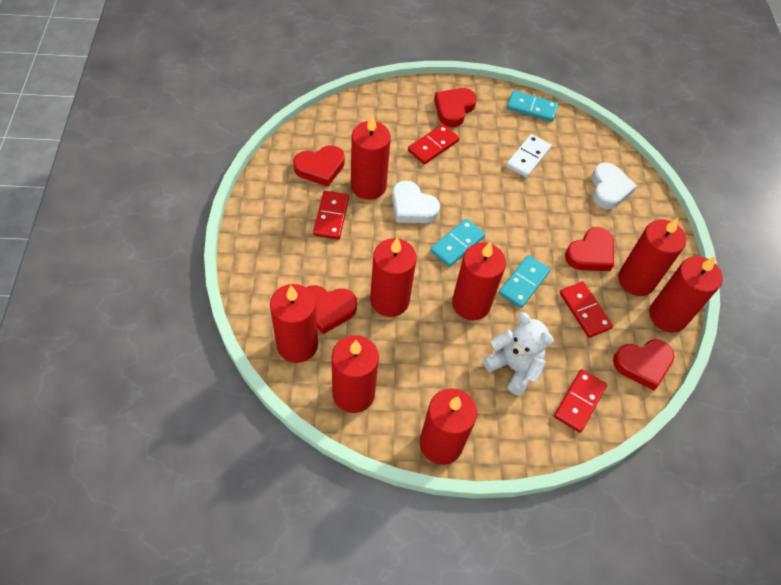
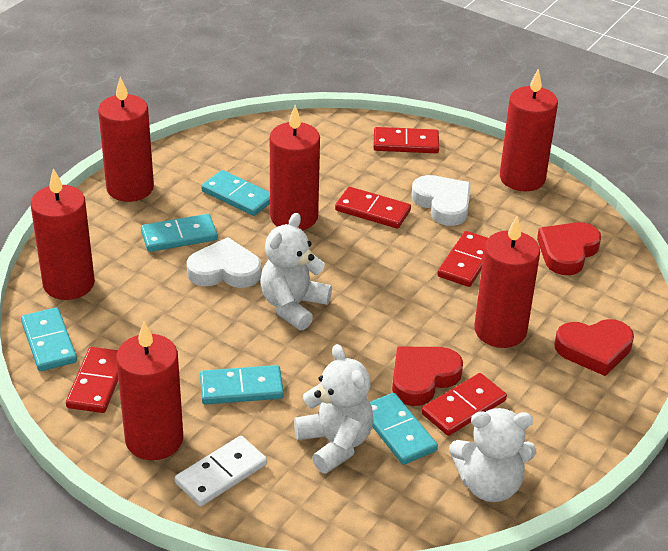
red candle: [270,284,318,363] [332,335,379,413] [351,114,391,200] [370,237,417,317] [420,388,477,465] [452,242,506,320] [618,218,686,296] [649,256,723,333] = 8 -> [31,168,95,300] [98,77,154,202] [116,322,183,460] [270,105,320,230] [474,216,540,348] [500,69,558,191] = 6
red domino: [313,191,349,240] [408,124,460,164] [554,369,607,433] [560,282,613,338] = 4 -> [66,347,118,413] [335,187,411,229] [373,127,439,153] [422,373,507,436] [437,231,488,287] = 5
red heart: [293,145,345,187] [306,285,357,334] [434,88,477,127] [565,227,614,271] [613,339,675,390] = 5 -> [392,346,463,406] [537,222,601,275] [554,319,634,376] = 3
turquoise domino: [430,219,485,267] [499,255,551,308] [507,90,558,122] = 3 -> [21,307,77,371] [141,214,218,252] [200,365,284,405] [201,170,270,216] [370,393,438,465] = 5
white teddy bear: [483,313,554,396] = 1 -> [260,213,332,330] [294,344,374,474] [449,408,536,502] = 3

